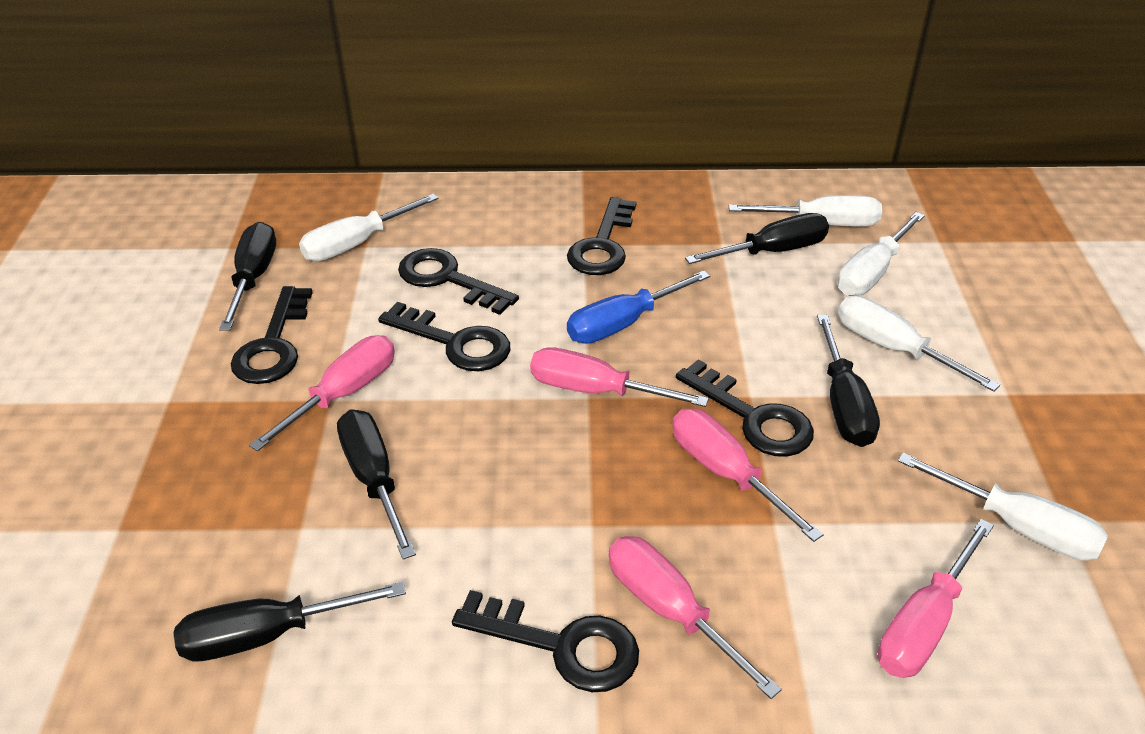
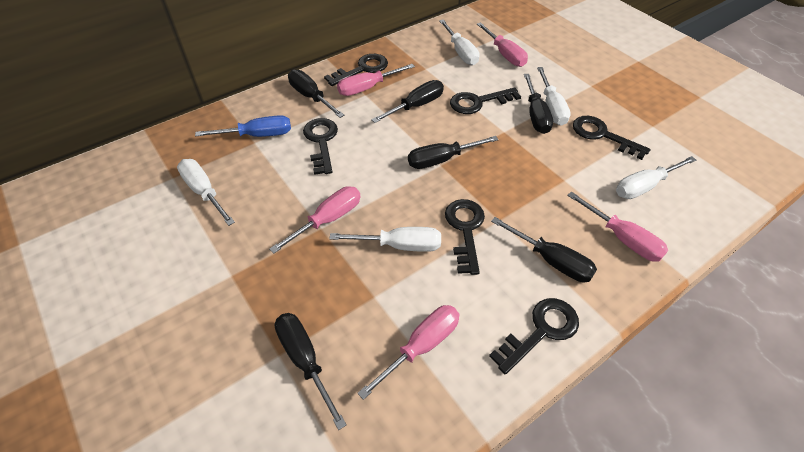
black screwdriver: [174,582,406,662] [219,222,276,331] [337,409,416,559] [685,213,829,264] [817,315,880,447] = 5 -> [275,313,347,430] [288,69,344,118] [371,80,444,123] [408,136,499,169] [491,217,597,282] [524,74,553,134] = 6

